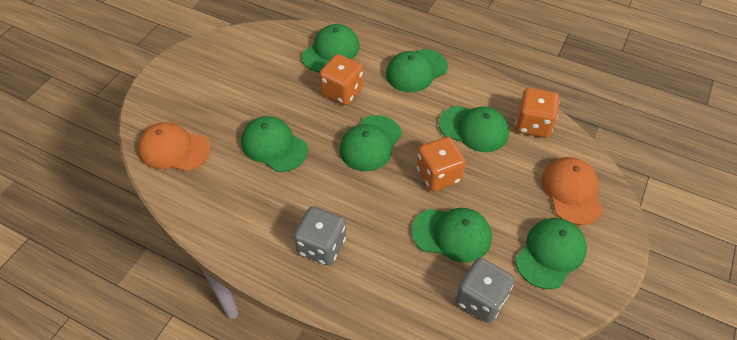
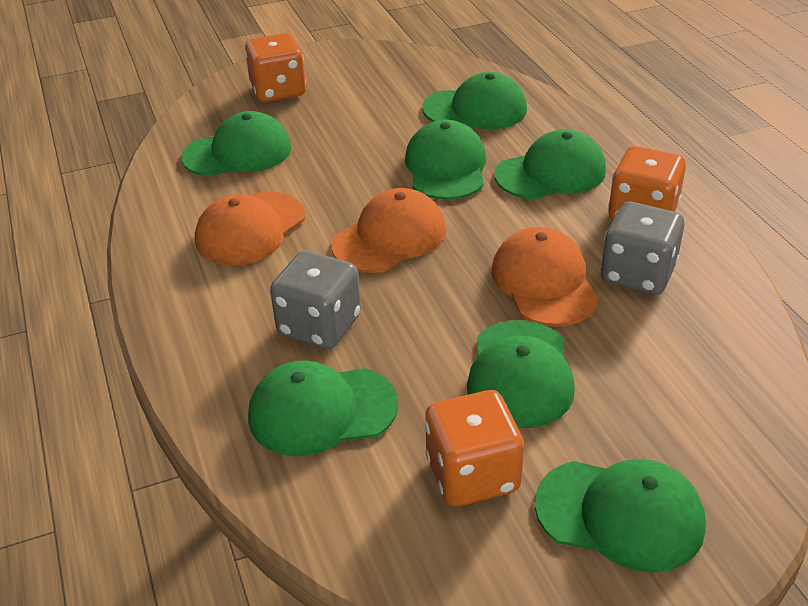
orange cap: [138,122,211,171] [542,157,603,225] = 2 -> [195,192,305,266] [331,188,446,273] [491,227,600,326] = 3

